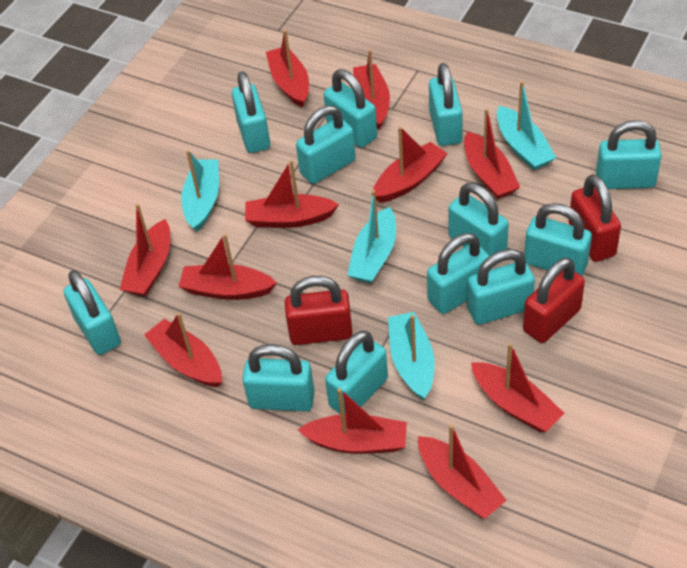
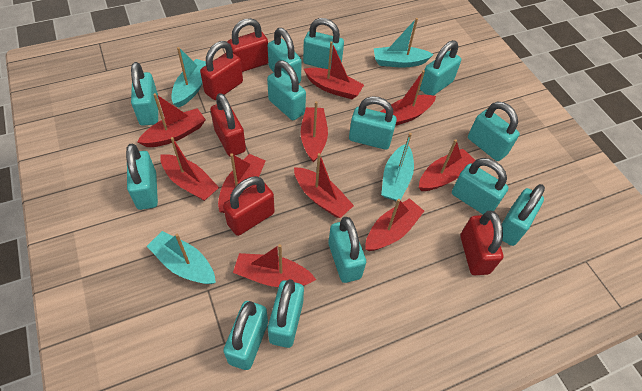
red boat: [119,204,170,296] [144,313,222,387] [178,234,277,300] [245,160,339,228] [266,30,309,108] [297,388,407,454] [353,49,390,129] [373,127,447,203] [418,424,507,519] [464,108,520,199] [471,343,564,432] = 11 -> [137,93,206,147] [160,137,219,201] [218,153,266,213] [233,244,316,287] [294,153,354,218] [301,101,328,163] [304,41,364,99] [365,198,424,251] [380,70,436,126] [419,139,475,191] = 10
red padlock: [285,276,353,345] [523,258,585,343] [569,174,621,262] = 3 -> [200,41,243,100] [211,93,246,156] [223,176,275,236] [227,18,268,72] [460,211,503,275] = 5
turquoise padlock: [63,270,121,355] [232,71,270,153] [242,344,315,411] [296,106,356,184] [323,69,377,148] [325,331,388,414] [427,233,489,314] [429,63,463,146] [448,183,509,256] [467,249,535,325] [524,203,592,276] [596,120,662,189] = 12 -> [126,144,158,210] [131,62,158,126] [223,301,268,370] [267,60,306,120] [268,28,302,83] [268,279,304,348] [303,18,344,70] [328,217,366,283] [349,96,397,150] [420,40,461,96] [452,158,509,214] [468,101,520,161] [502,184,545,246] = 13

